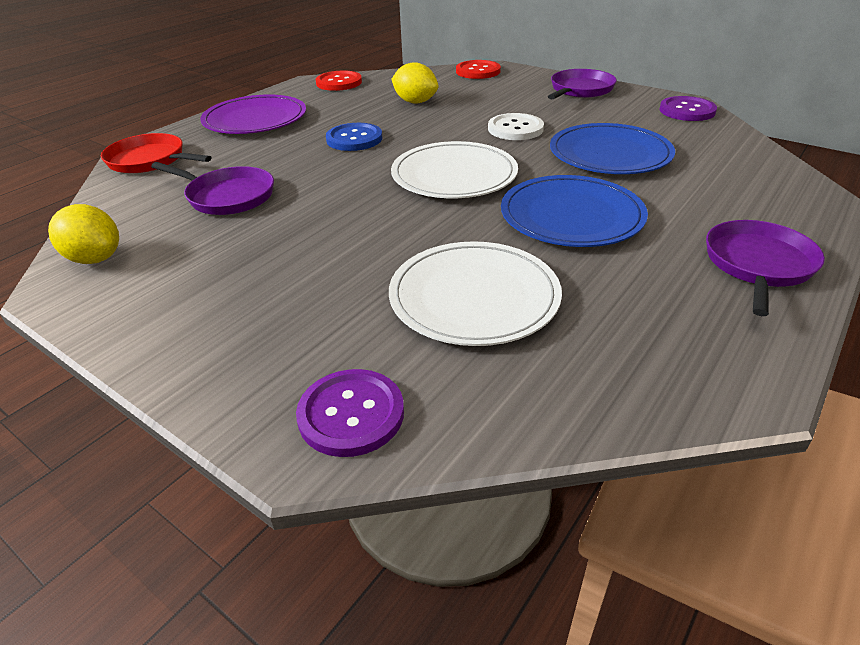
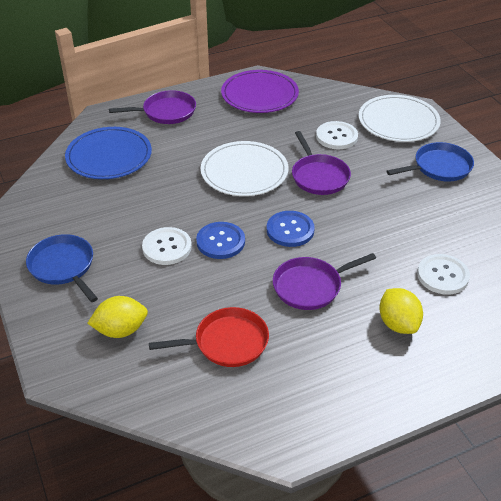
blue button: [326,123,382,151] = 1 -> [196,222,245,259] [267,211,315,247] = 2
blue pan: none = 0 -> [26,234,98,302] [386,142,474,182] = 2
blue plate: [501,175,648,247] [550,123,675,174] = 2 -> [65,127,152,179] = 1
purple button: [296,369,404,457] [659,96,717,121] = 2 -> none = 0
red button: [316,71,362,91] [456,60,501,79] = 2 -> none = 0
white button: [488,113,544,140] = 1 -> [142,227,192,265] [316,121,358,149] [417,254,470,295] = 3

